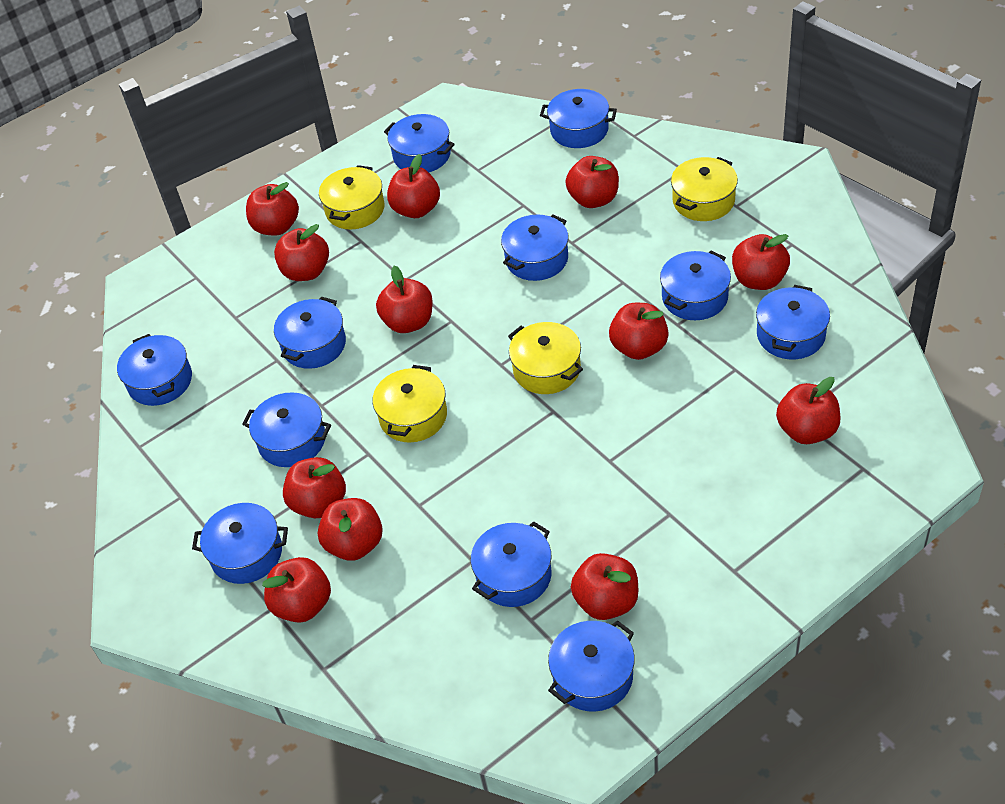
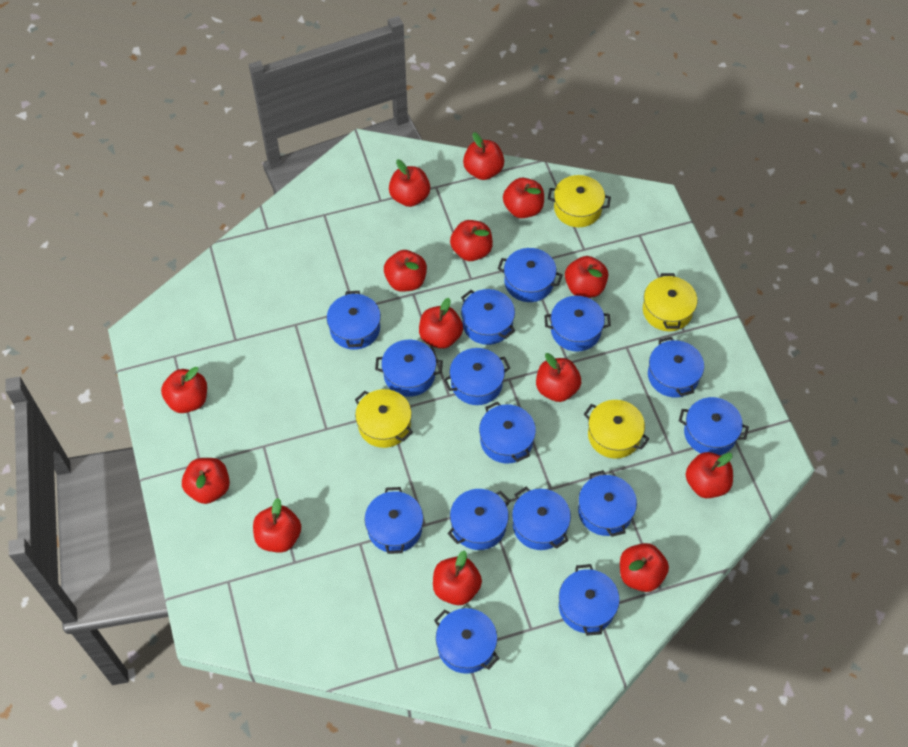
blue pot: [117,334,192,406] [192,503,288,584] [242,392,331,467] [274,296,346,369] [384,114,455,172] [471,522,552,607] [501,214,569,281] [540,89,617,148] [548,620,635,712] [660,251,731,320] [756,285,830,359] = 11 -> [327,291,381,350] [365,487,423,554] [375,340,443,397] [434,608,499,674] [444,348,510,405] [447,489,510,550] [461,289,515,345] [479,402,536,463] [498,248,563,302] [512,487,571,550] [544,296,611,352] [559,564,620,636] [578,470,637,537] [648,337,704,397] [679,397,749,455] = 15
red apple: [246,182,299,235] [262,557,331,623] [274,224,329,281] [283,457,346,518] [318,498,383,561] [376,266,433,333] [387,154,440,218] [565,156,619,208] [571,553,638,620] [609,303,669,360] [732,234,790,290] [776,377,841,444] = 12 -> [161,367,207,413] [182,458,230,504] [253,498,301,552] [384,250,427,292] [389,159,430,207] [419,298,463,349] [433,551,482,605] [450,220,493,261] [463,132,504,180] [503,178,544,218] [536,353,581,402] [565,256,608,298] [620,543,669,592] [686,452,733,498] = 14

